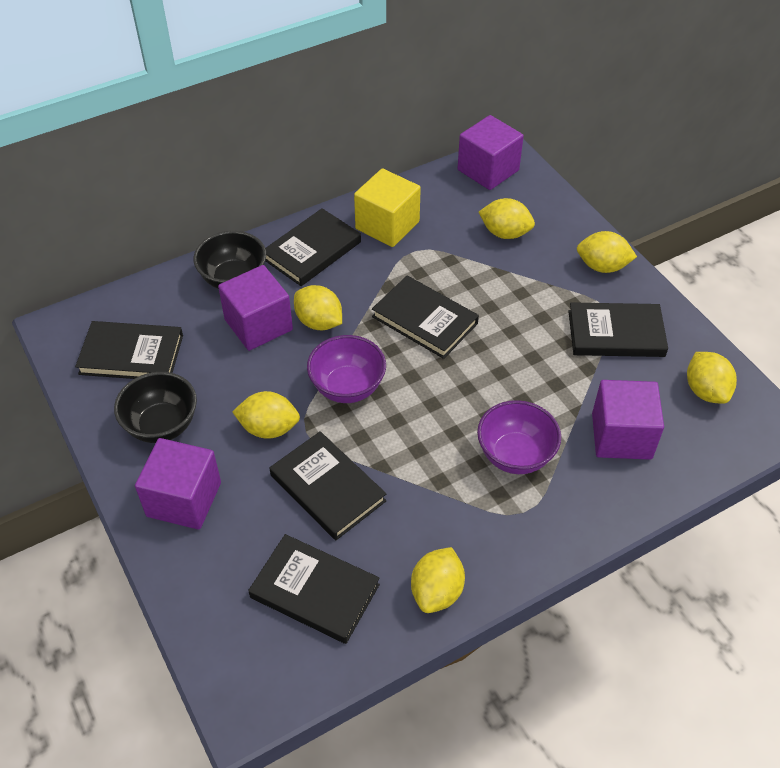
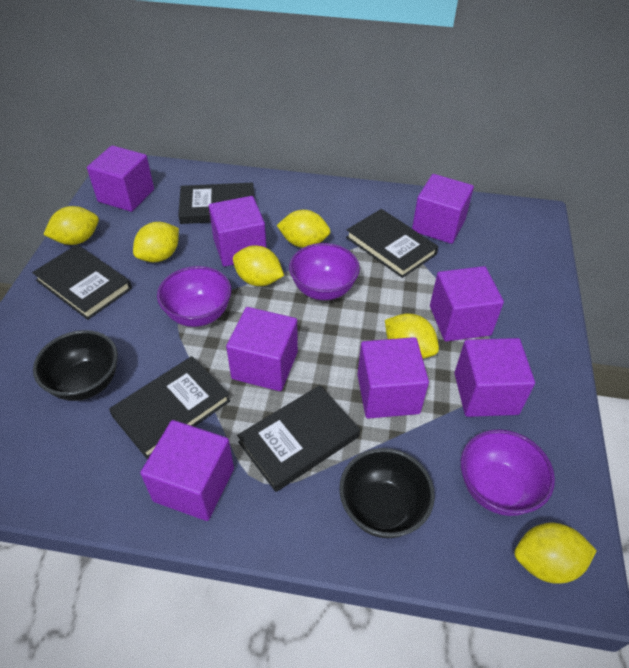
black book: [75,321,183,379] [248,534,380,644] [265,208,361,286] [270,431,387,540] [372,276,479,359] [568,302,668,357] = 6 -> [32,245,132,320] [109,356,230,459] [178,182,254,224] [237,385,360,492] [346,209,439,278] = 5
purple bowl: [307,335,386,403] [477,400,561,474] = 2 -> [157,266,231,327] [289,243,360,300] [461,429,555,516] = 3
purple cube: [135,438,221,530] [218,265,293,351] [457,115,524,190] [592,380,664,460] = 4 -> [87,145,154,212] [140,420,234,521] [209,196,266,267] [226,307,298,391] [357,337,429,419] [412,174,474,244] [430,266,504,342] [454,338,535,417] = 8
yellow cube: [354,168,421,247] = 1 -> none = 0

